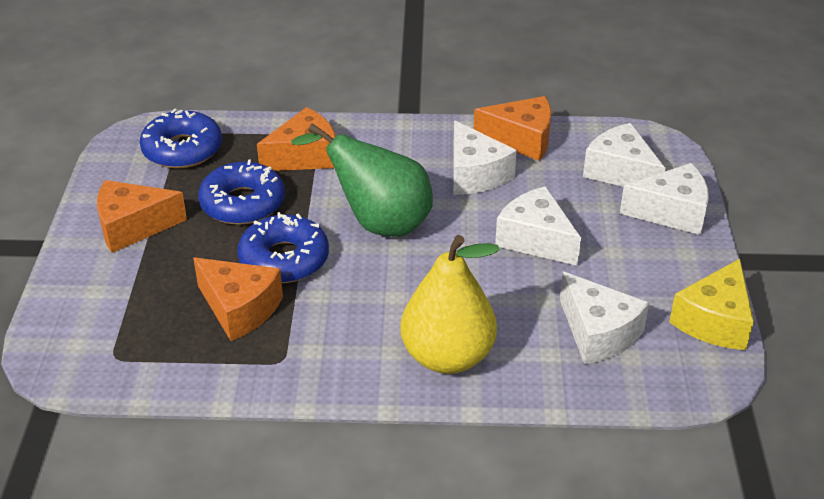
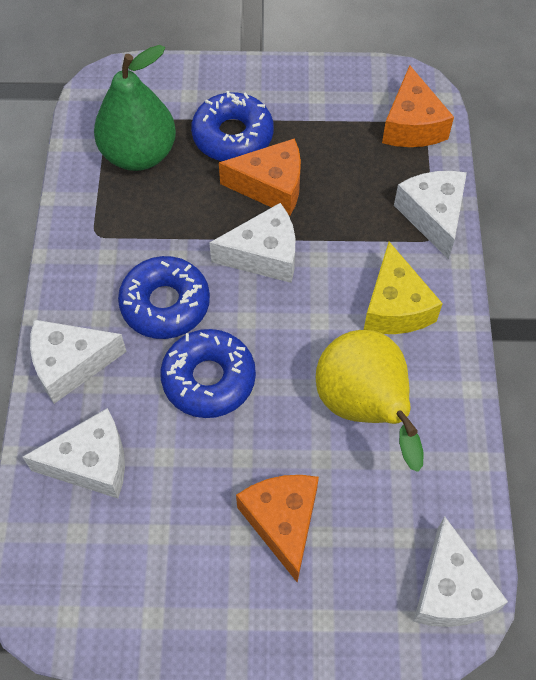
orange cheese: [97,180,187,253] [193,258,283,341] [257,107,336,171] [474,96,551,161] = 4 -> [219,138,301,216] [236,475,319,582] [382,65,454,147] = 3

